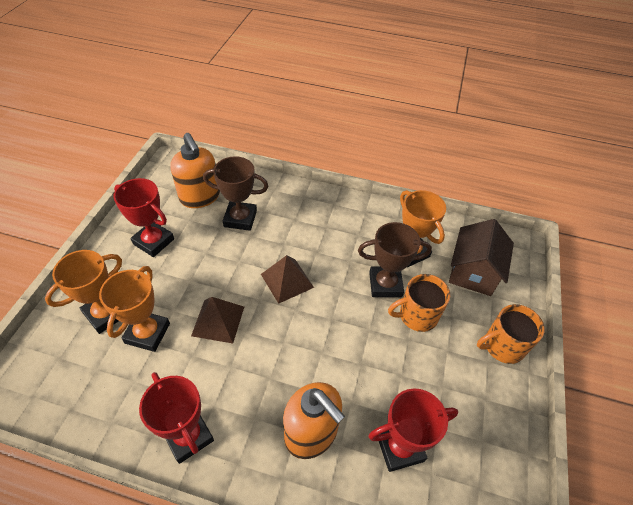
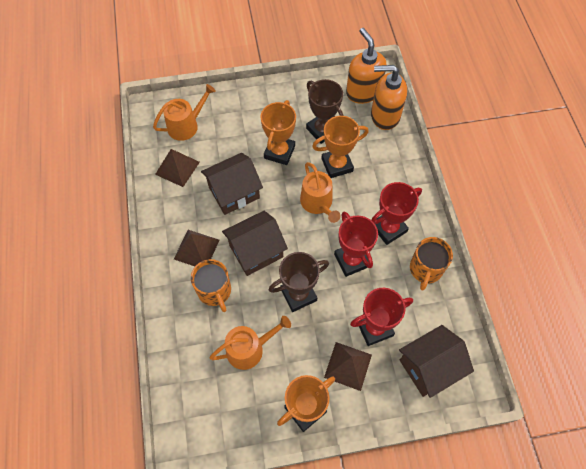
brown house: [449,219,514,296] = 1 -> [201,153,263,215] [222,211,288,276] [399,325,474,398] = 3
brown pyramid: [191,297,244,343] [261,255,314,304] = 2 -> [155,149,200,187] [174,230,219,266] [324,342,372,391] = 3
orange watering can: none = 0 -> [153,84,216,141] [210,316,291,370] [300,162,340,223] = 3

